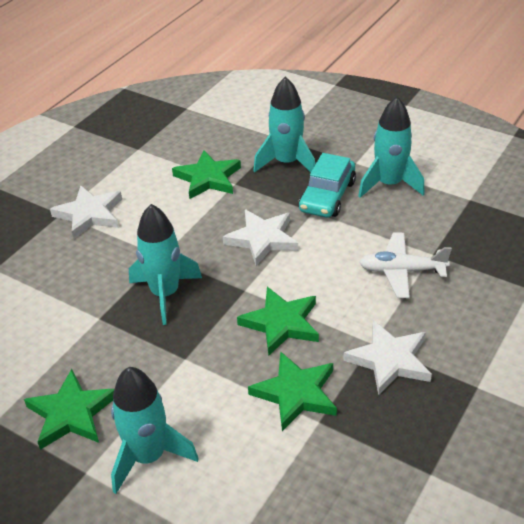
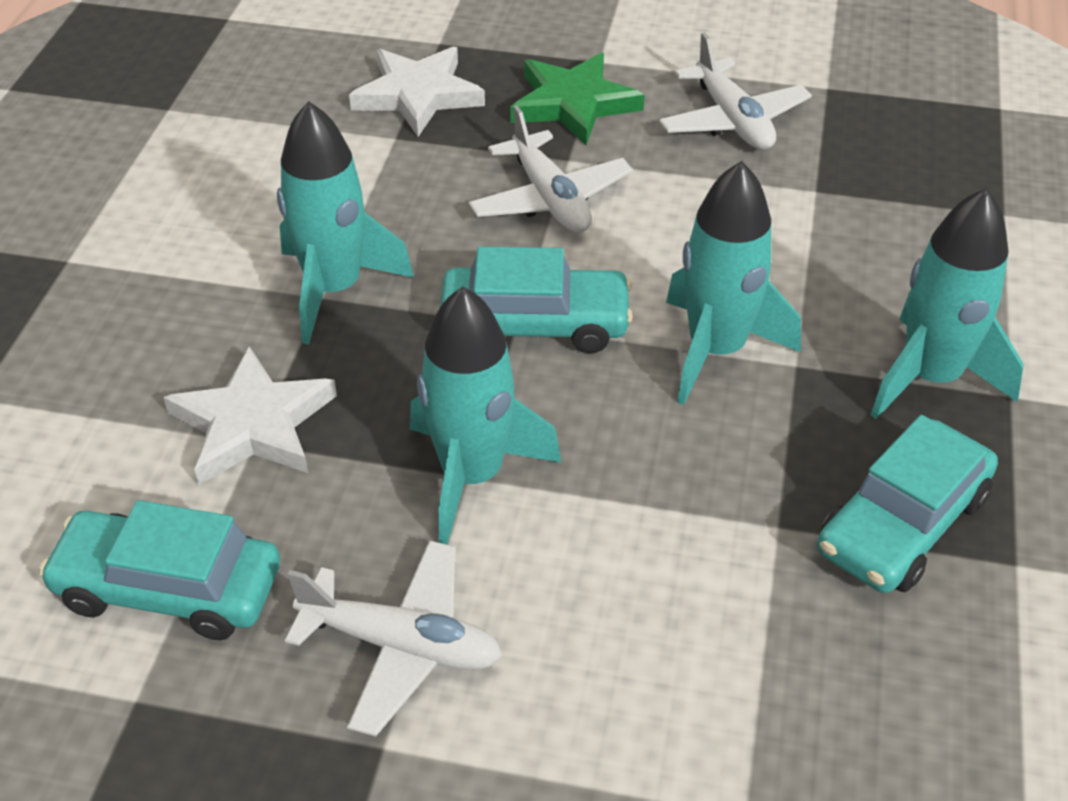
green star: [24,369,114,450] [172,150,241,199] [237,287,319,356] [248,351,337,431] = 4 -> [510,53,645,145] = 1
turquoise car: [299,153,356,218] = 1 -> [39,500,280,640] [440,246,633,353] [817,415,998,593] = 3
white plane: [359,232,452,298] = 1 -> [285,540,502,736] [468,106,633,233] [659,32,812,150] = 3
white star: [50,185,122,239] [223,210,298,266] [343,320,432,396] = 3 -> [163,346,337,485] [349,47,485,137] = 2

